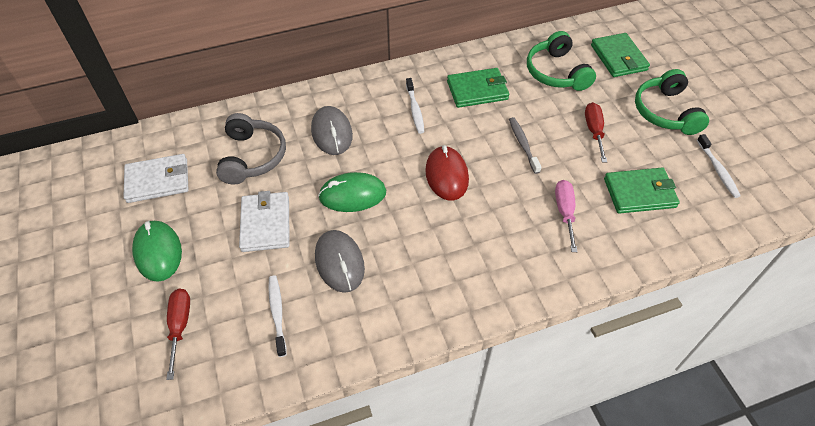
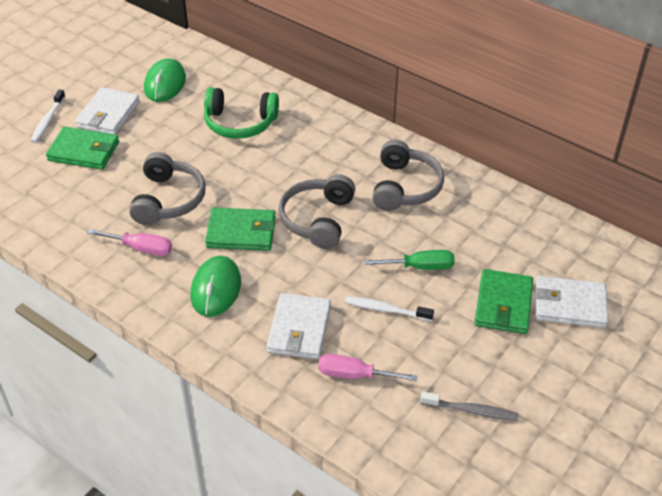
green headphones: [527,31,596,91] [635,69,709,135] = 2 -> [204,87,279,139] = 1
green screwdriver: none = 0 -> [364,250,455,270] = 1
grey headphones: [216,113,286,185] = 1 -> [129,152,206,225] [278,174,355,249] [373,140,444,211] = 3
grey mouse: [311,106,353,155] [315,230,365,293] = 2 -> none = 0
pink screwdriver: [555,180,578,252] = 1 -> [87,229,172,256] [318,354,417,381] = 2
red mouse: [425,145,469,201] = 1 -> none = 0
red screwdriver: [166,289,190,380] [585,102,607,163] = 2 -> none = 0
white toothbrush: [268,276,287,357] [406,78,424,134] [697,134,741,198] = 3 -> [31,89,65,143] [345,296,434,321] = 2
white wallet: [124,154,189,203] [239,191,290,252] = 2 -> [75,87,140,135] [267,293,331,360] [535,276,608,328] = 3

